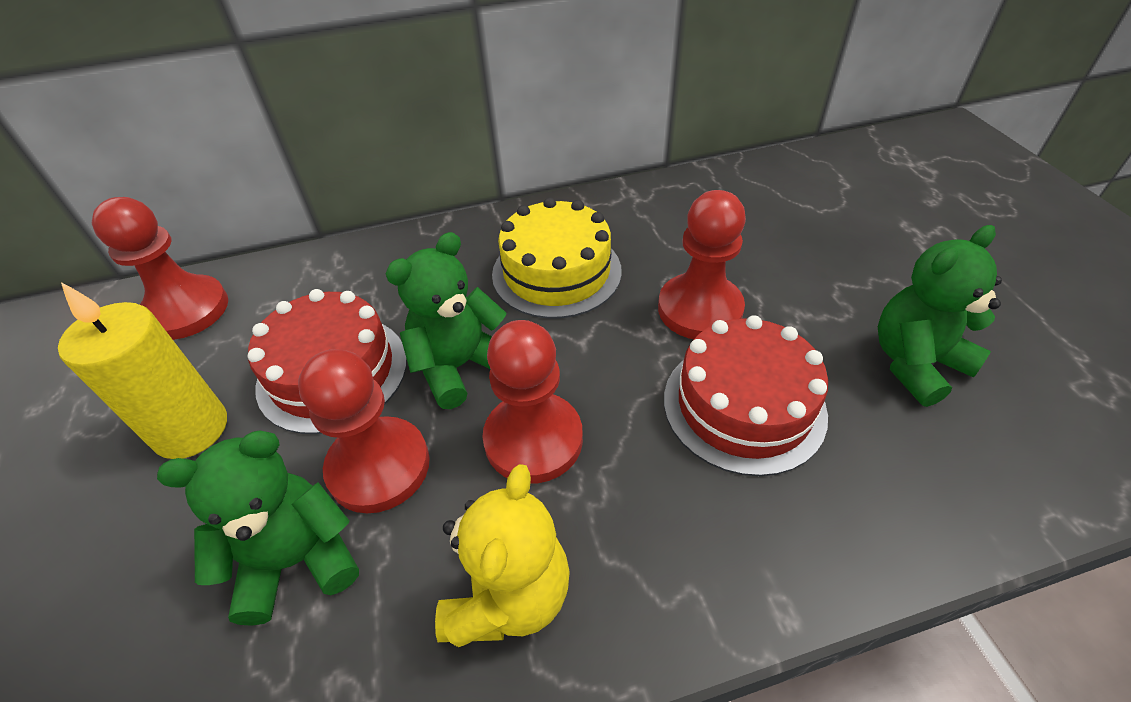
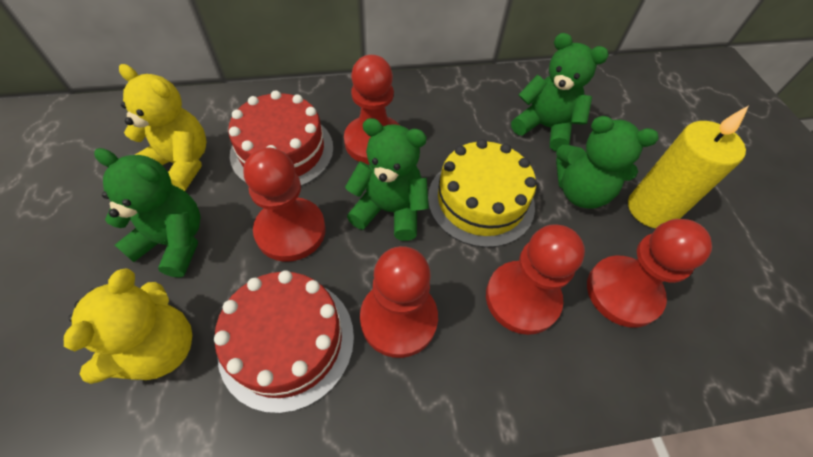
green teddy bear: [157,430,359,626] [386,232,506,409] [878,225,1002,407] = 3 -> [94,148,201,278] [345,118,429,241] [511,33,609,151] [556,116,658,209] = 4
red pawn: [92,197,228,340] [298,349,430,513] [483,320,583,484] [658,190,746,339] = 4 -> [244,147,326,262] [344,55,399,165] [360,246,438,358] [486,224,585,335] [587,219,712,328] = 5
yellow teddy bear: [435,464,570,647] = 1 -> [64,268,192,384] [119,64,206,191] = 2

